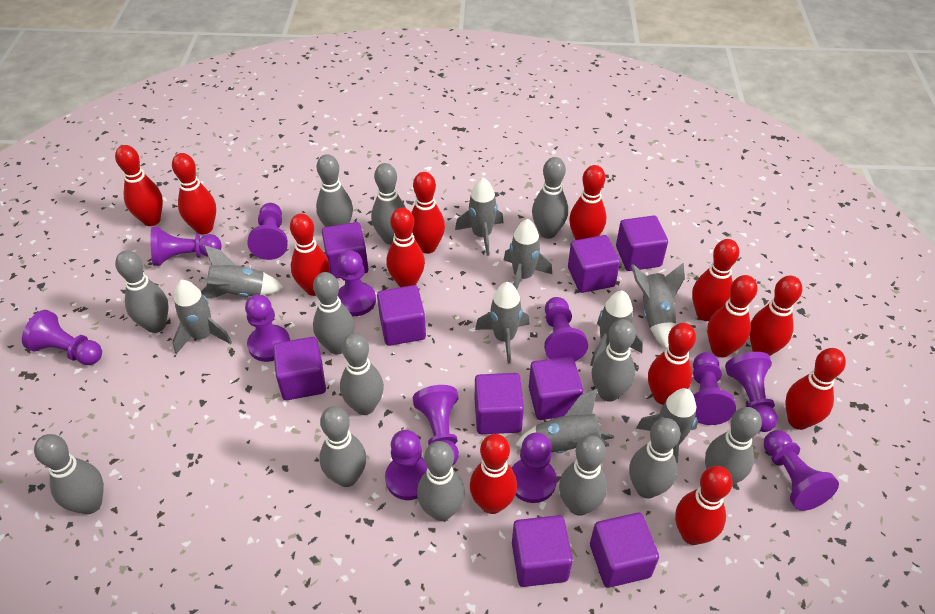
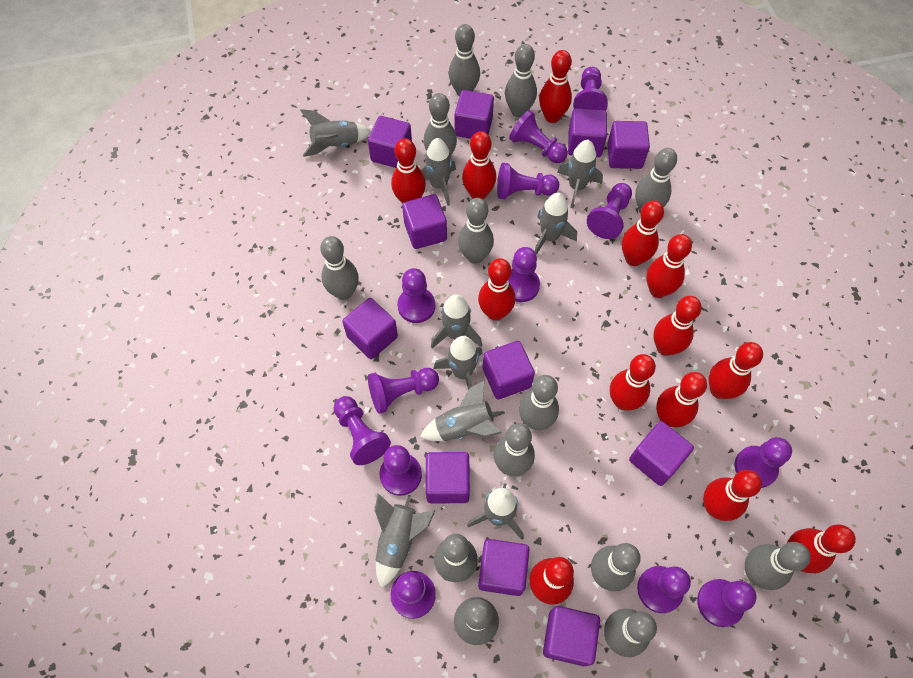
purple cube: [273,337,326,400] [322,222,368,278] [377,285,426,346] [475,373,524,434] [512,515,573,587] [529,357,583,420] [568,235,620,293] [590,513,659,588] [616,216,668,271] = 9 -> [342,298,398,359] [368,116,412,168] [402,194,447,249] [425,452,470,503] [455,90,494,139] [478,539,529,596] [483,341,535,400] [543,606,600,666] [568,108,607,157] [607,121,650,169] [629,421,694,486] = 11
purple pawn: [22,310,102,365] [150,227,222,266] [245,294,290,362] [247,203,288,260] [338,250,376,316] [385,430,428,500] [413,385,459,466] [511,432,557,503] [544,297,588,361] [693,352,736,425] [725,352,777,432] [764,430,839,511] = 12 -> [334,396,391,465] [368,368,439,414] [380,445,422,496] [391,571,436,619] [397,268,435,323] [497,163,559,199] [508,247,540,302] [509,110,568,163] [573,67,608,111] [587,183,632,239] [637,566,691,613] [697,579,757,627] [735,437,792,488] = 13

